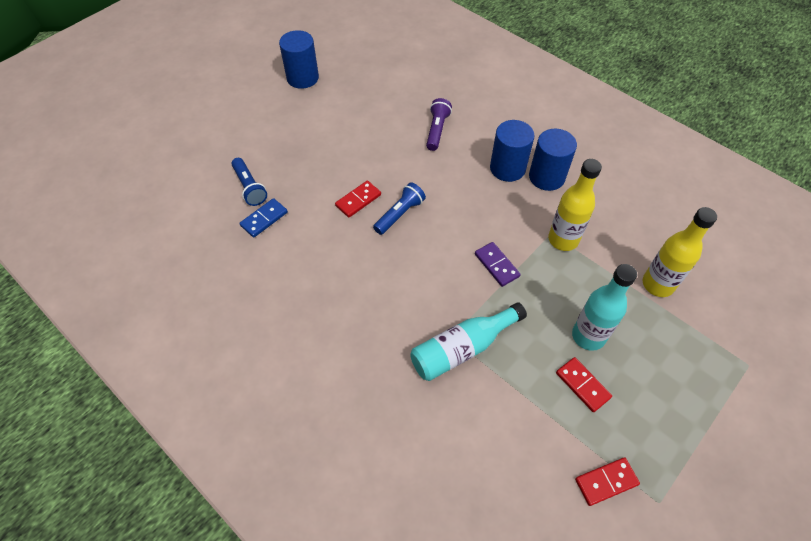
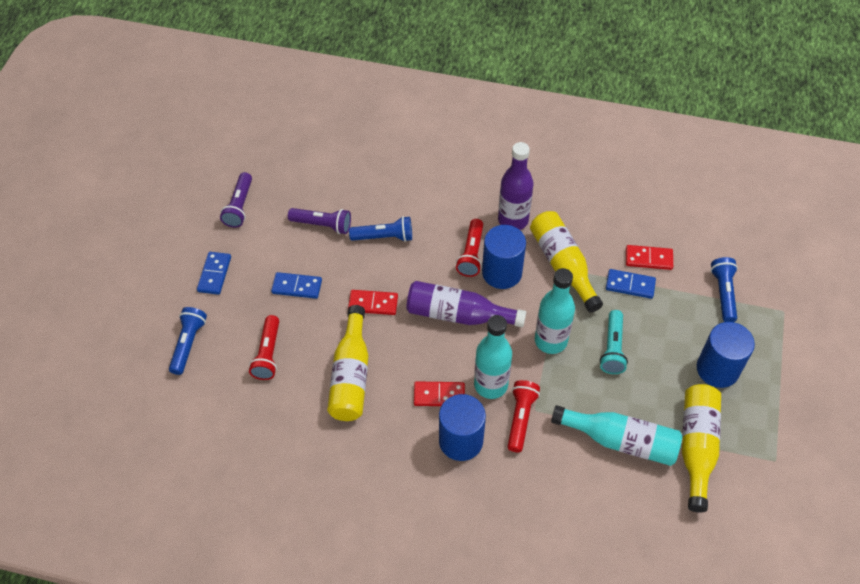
blue domino: [240,198,288,238] = 1 -> [197,252,231,295] [271,272,322,299] [606,269,656,299] = 3
blue flashlight: [232,158,267,206] [373,182,426,235] = 2 -> [169,307,207,375] [349,216,412,242] [710,257,738,322] = 3
purple bottle: none = 0 -> [406,281,526,327] [498,142,534,230] = 2
purple domino: [475,242,521,287] = 1 -> none = 0
purple flashlight: [426,98,452,151] = 1 -> [220,172,252,228] [288,208,351,234] = 2
red flashlight: none = 0 -> [249,315,279,380] [456,219,483,277] [507,380,540,452] = 3
turquoise bottle: [410,302,527,381] [572,264,637,351] = 2 -> [474,315,512,399] [535,268,575,354] [551,405,682,466] = 3
turquoise flashlight: none = 0 -> [600,310,628,374] = 1
yellow bottle: [548,159,602,251] [642,207,717,297] = 2 -> [327,305,368,421] [530,211,603,313] [682,384,721,513] = 3

